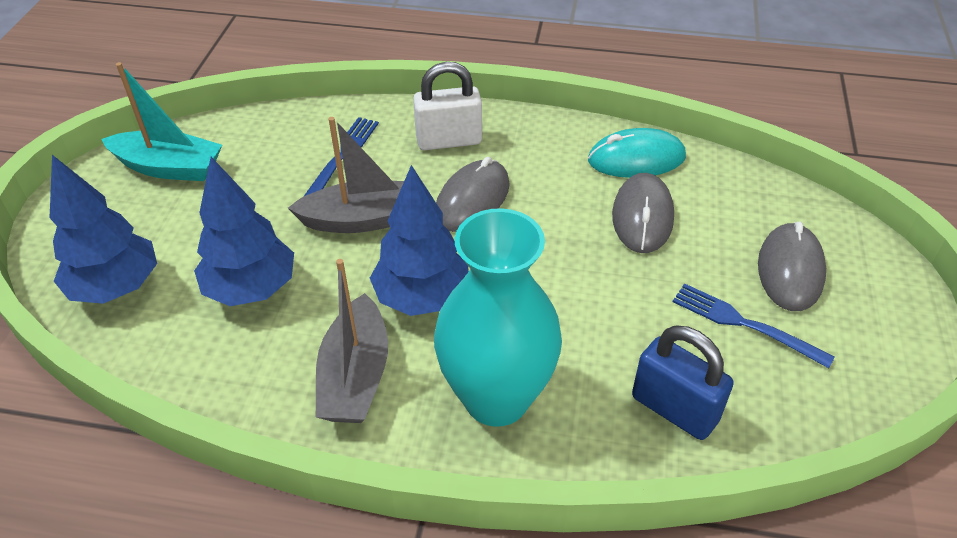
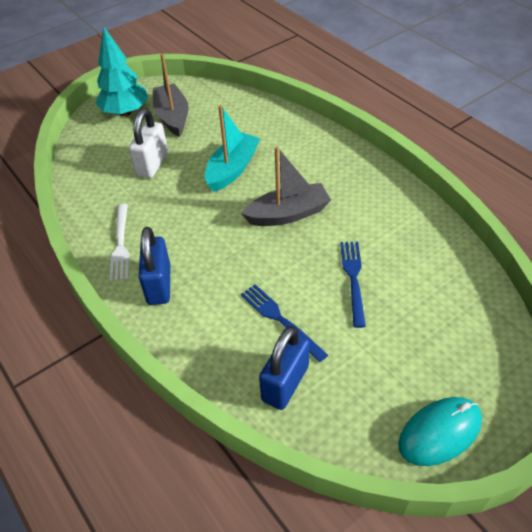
blue padlock: [632,326,734,440] = 1 -> [139,227,170,305] [259,326,310,410] = 2
blue tree: [50,155,157,304] [194,157,294,306] [370,165,468,316] = 3 -> none = 0
grey mouse: [436,157,510,232] [612,173,674,253] [758,222,826,311] = 3 -> none = 0
turquoise tree: none = 0 -> [95,27,148,116] = 1
turquoise vase: [434,208,562,427] = 1 -> none = 0
white fork: none = 0 -> [110,204,129,281] = 1

